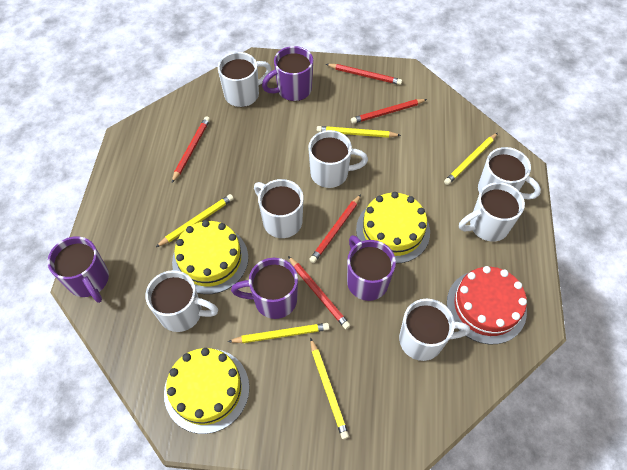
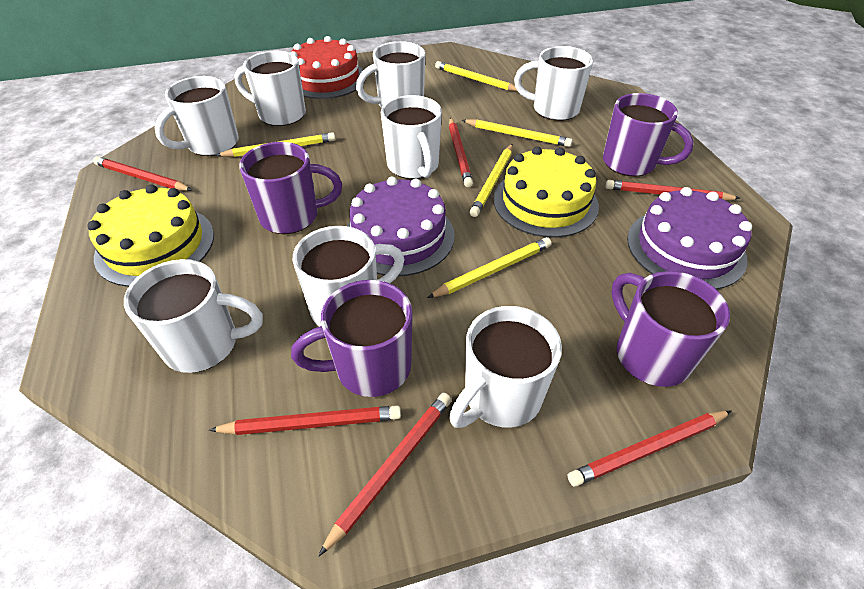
purple cake: none = 0 -> [347,177,455,276] [627,187,752,290] = 2
red pencil: [172,116,210,183] [288,256,351,329] [309,194,361,263] [326,64,402,85] [351,99,427,124] = 5 -> [93,156,192,191] [209,405,401,435] [318,393,452,556] [449,118,473,187] [568,411,731,487] [605,180,740,200] = 6
white mug: [146,270,218,332] [218,52,272,107] [254,179,304,238] [308,130,368,188] [399,299,470,361] [459,182,525,242] [478,147,541,200] = 7 -> [124,259,263,373] [155,76,239,156] [234,51,306,126] [293,226,405,327] [356,41,425,108] [381,95,442,179] [449,306,562,428] [514,46,593,121] = 8
yellow cake: [164,348,249,434] [172,220,248,294] [356,192,430,264] = 3 -> [87,184,214,287] [493,147,599,238] = 2

